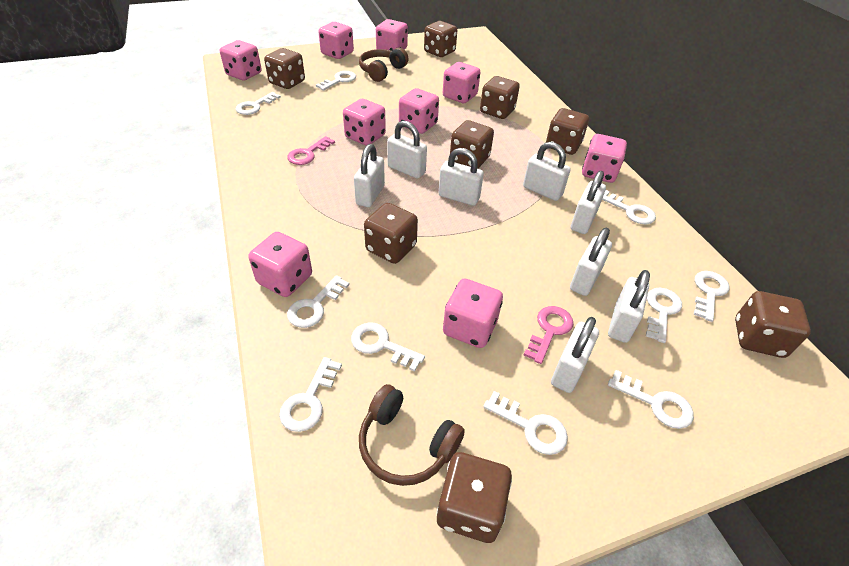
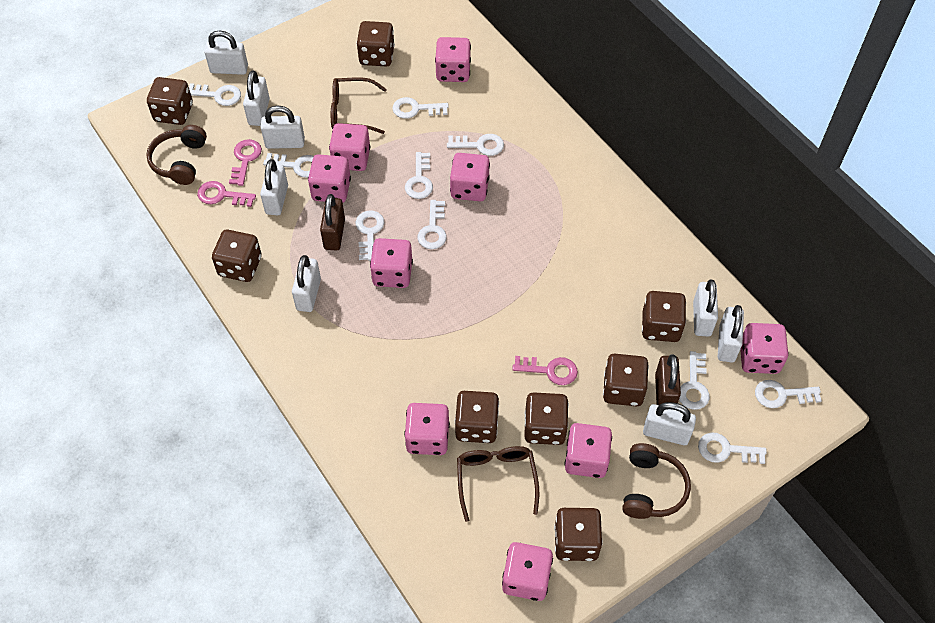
brown glasses: none = 0 -> [331,77,387,134] [457,446,539,522] = 2
brown padlock: none = 0 -> [320,194,345,251] [655,354,681,405] = 2
pink key: [287,136,335,165] [524,306,573,364] = 2 -> [197,181,256,207] [229,139,262,186] [512,356,578,385] = 3

